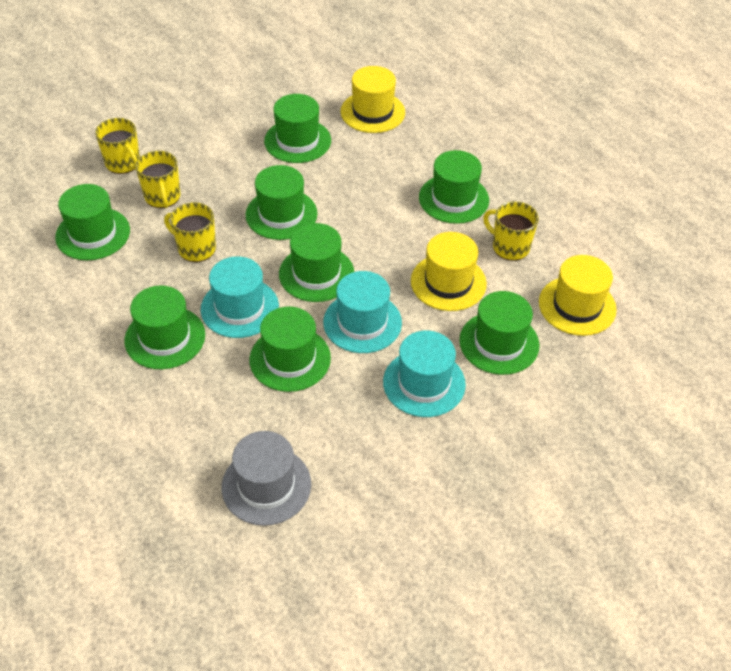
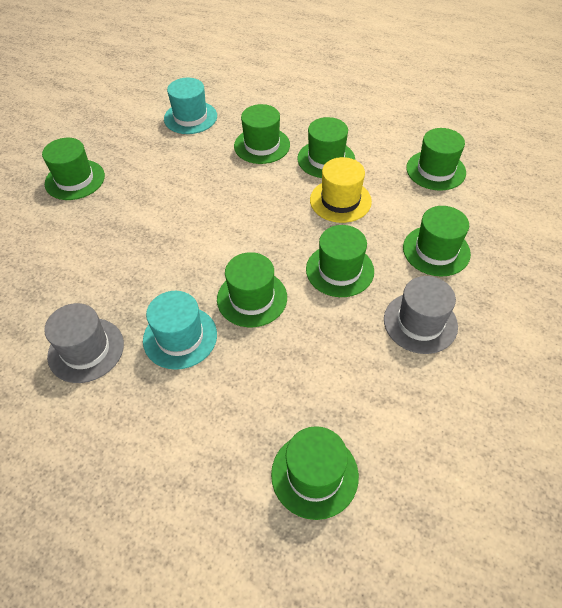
grey hat: [222,431,311,526] = 1 -> [44,303,124,383] [384,276,458,354] = 2
turquoise hat: [201,257,279,338] [323,271,402,353] [383,331,466,417] = 3 -> [143,291,217,370] [164,78,217,134] = 2
yellow hat: [340,66,405,133] [411,232,487,311] [539,255,617,336] = 3 -> [310,157,372,223] = 1
yellow mug: [95,118,140,174] [135,151,180,208] [164,202,216,262] [483,201,539,261] = 4 -> none = 0

